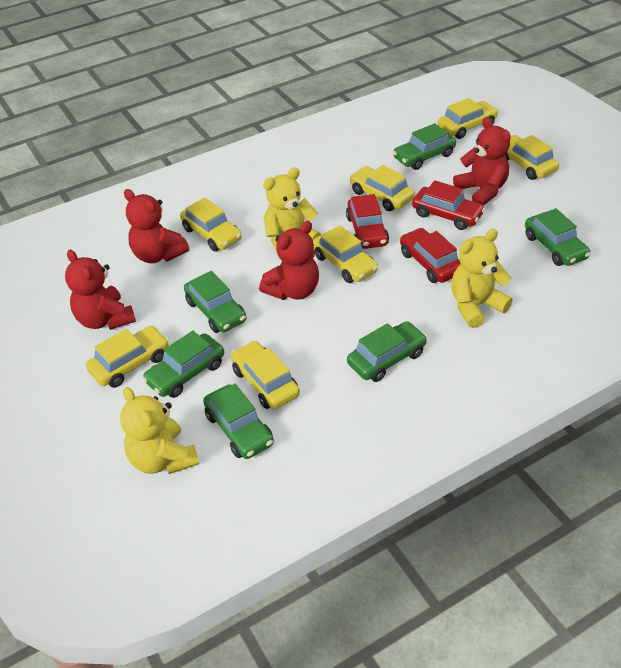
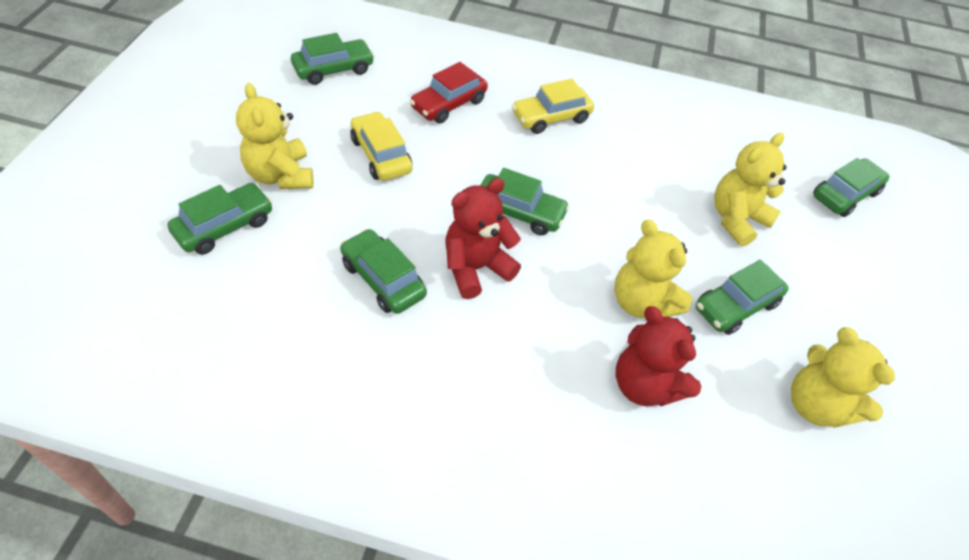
red car: [346,194,389,249] [400,228,461,283] [412,180,485,230] = 3 -> [410,62,488,124] = 1
red teddy bear: [65,250,136,330] [124,189,189,263] [259,221,319,300] [453,117,511,206] = 4 -> [446,178,521,299] [616,306,701,406] = 2
yellow car: [86,326,169,388] [180,197,242,251] [231,341,300,409] [313,225,378,283] [349,165,415,211] [437,98,498,139] [505,135,559,180] = 7 -> [350,111,413,181] [512,79,594,134] = 2
yellow teddy bear: [120,387,199,474] [263,167,321,259] [451,229,513,328] = 3 -> [236,83,313,189] [614,219,692,318] [714,133,786,247] [791,327,895,428] = 4

